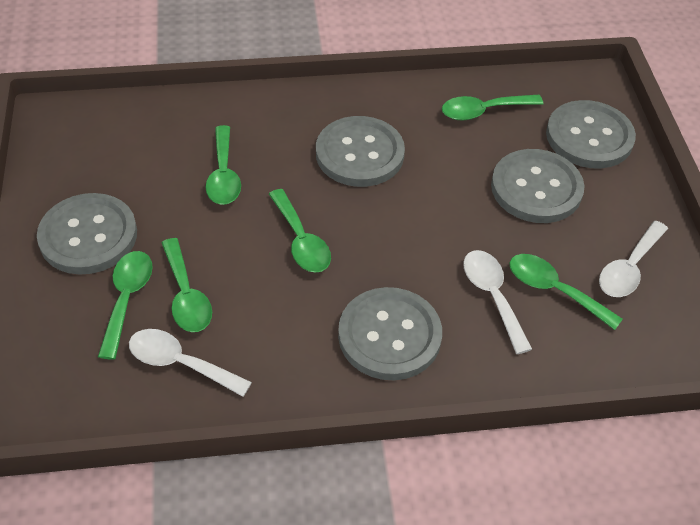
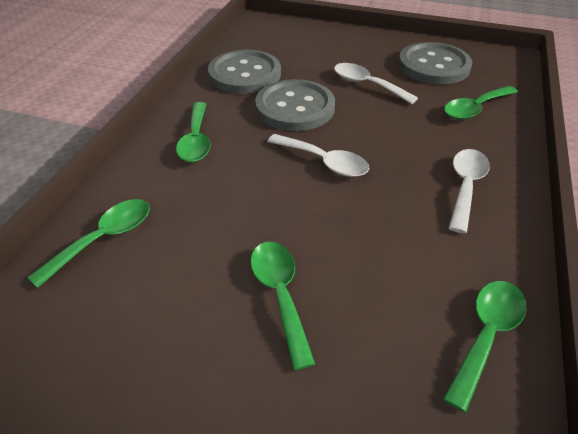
green spoon: [98,251,153,360] [162,238,212,332] [206,125,241,205] [269,189,331,273] [442,95,543,120] [509,254,623,330] = 6 -> [27,199,150,288] [176,102,211,162] [250,242,315,370] [443,281,527,412] [444,86,518,119] = 5
grey button: [37,193,137,274] [316,116,405,187] [338,287,442,380] [491,149,584,223] [546,100,636,169] = 5 -> [208,50,281,94] [255,79,335,131] [398,42,472,84] = 3

